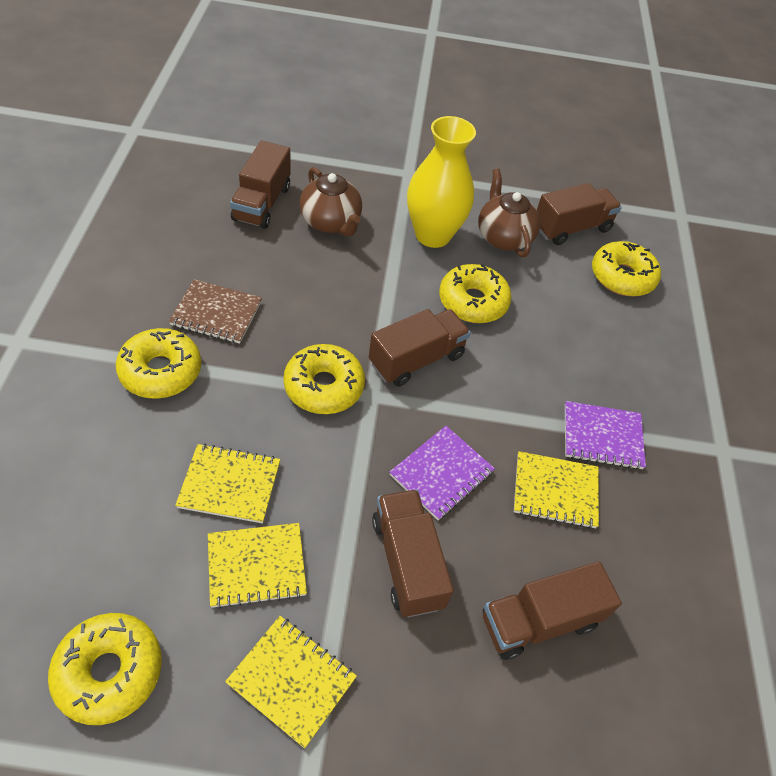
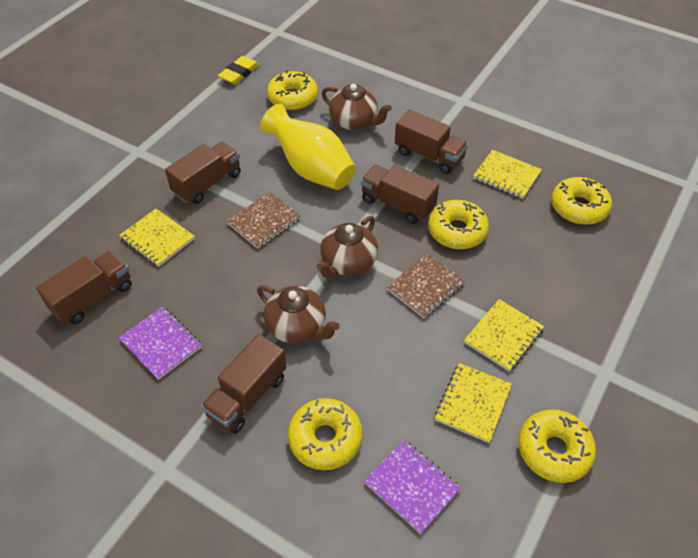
brown notebook: [169,279,262,344] = 1 -> [227,192,301,249] [387,253,465,318] = 2
brown teapot: [299,167,362,236] [478,169,540,257] = 2 -> [257,285,340,343] [317,216,378,279] [322,84,392,130] = 3
yellow eraser: none = 0 -> [218,56,260,85] = 1

